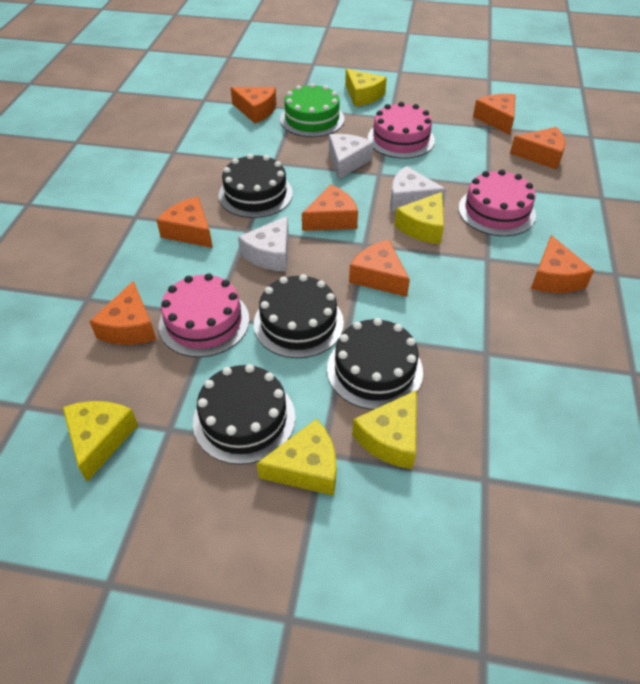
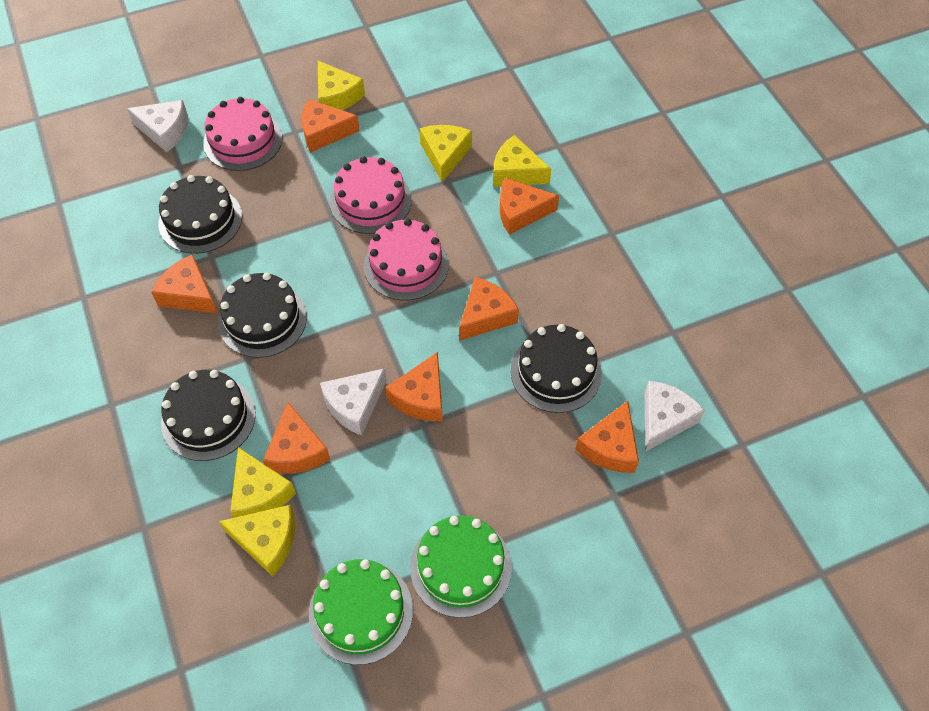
green cake: [280,83,344,137] = 1 -> [309,559,413,665] [410,515,512,618] = 2
orange cheese: [89,281,156,345] [156,197,213,248] [231,87,276,123] [302,184,358,231] [349,240,410,297] [473,94,516,135] [510,127,566,170] [531,235,594,293] = 8 -> [151,254,218,313] [263,402,330,474] [302,99,360,152] [385,352,443,421] [459,277,519,341] [500,178,559,235] [575,401,639,473] = 7

